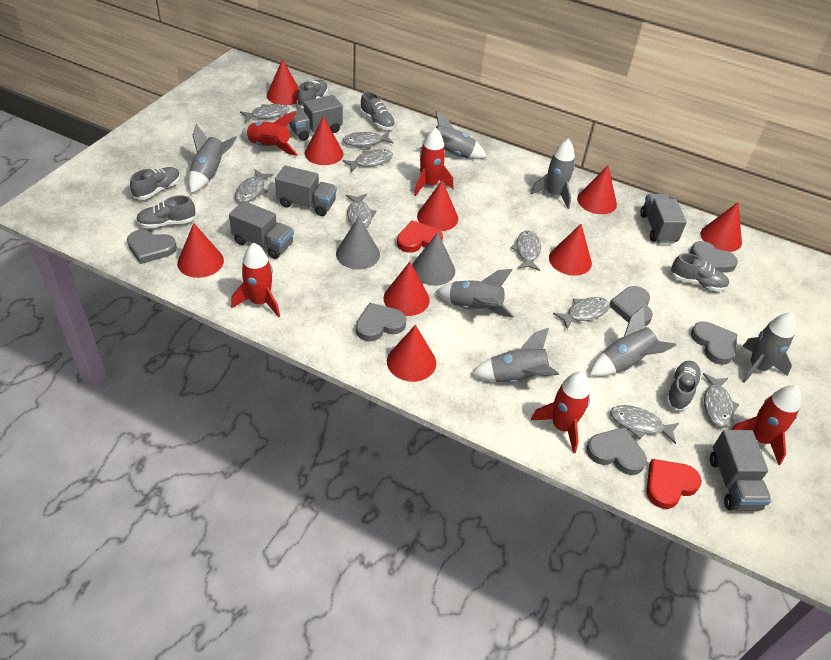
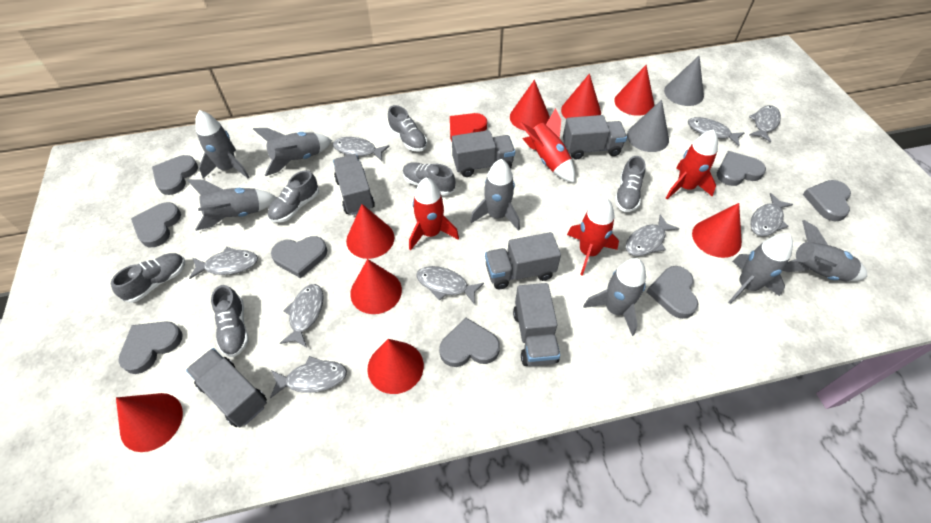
grey heart: [127,230,177,264] [356,303,406,341] [586,427,647,475] [610,286,653,326] [690,241,738,273] [691,321,737,365] = 6 -> [118,321,182,374] [131,202,181,247] [152,155,198,195] [271,236,327,278] [439,318,500,367] [647,266,698,319] [717,151,766,186] [803,180,851,222] = 8
grey truck: [229,201,294,259] [275,165,337,216] [289,95,343,141] [640,193,687,243] [710,430,771,511] = 5 -> [186,348,267,427] [333,154,375,215] [452,130,515,177] [485,232,561,289] [513,283,560,366] [563,115,627,159] = 6
red cone: [177,223,224,278] [267,59,298,105] [305,116,343,165] [384,262,430,316] [387,325,436,382] [417,180,458,231] [549,224,592,276] [577,166,617,214] [701,202,742,252] = 9 -> [116,393,183,452] [346,204,394,259] [350,259,402,314] [368,339,424,394] [510,80,550,131] [561,73,601,119] [614,65,654,116] [692,203,742,258] = 8
red heart: [397,220,443,253] [646,459,702,509] = 2 -> [450,113,487,141] = 1
red rocket: [231,243,280,318] [242,113,298,156] [414,127,453,196] [531,371,590,453] [731,385,801,465] = 5 -> [409,178,459,251] [520,108,575,183] [567,198,619,276] [666,129,718,199] = 4

